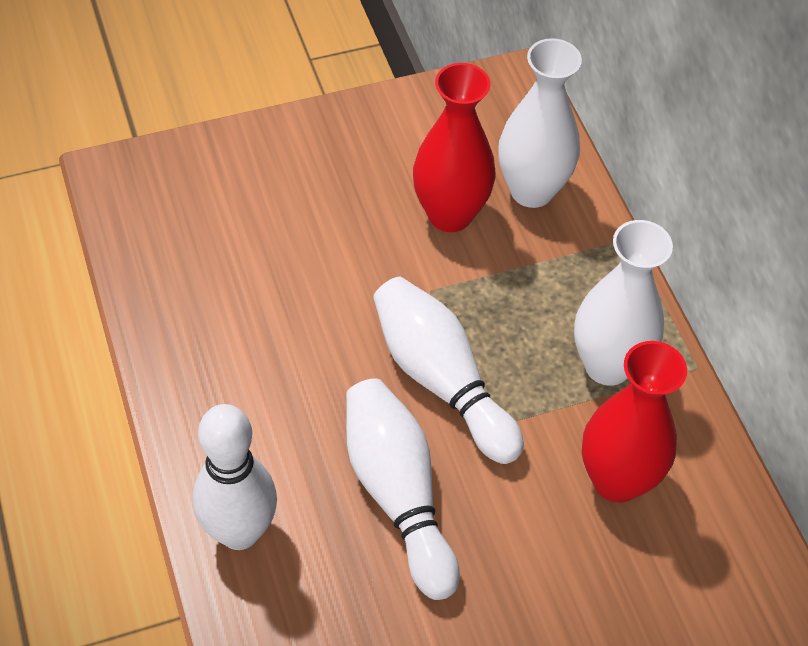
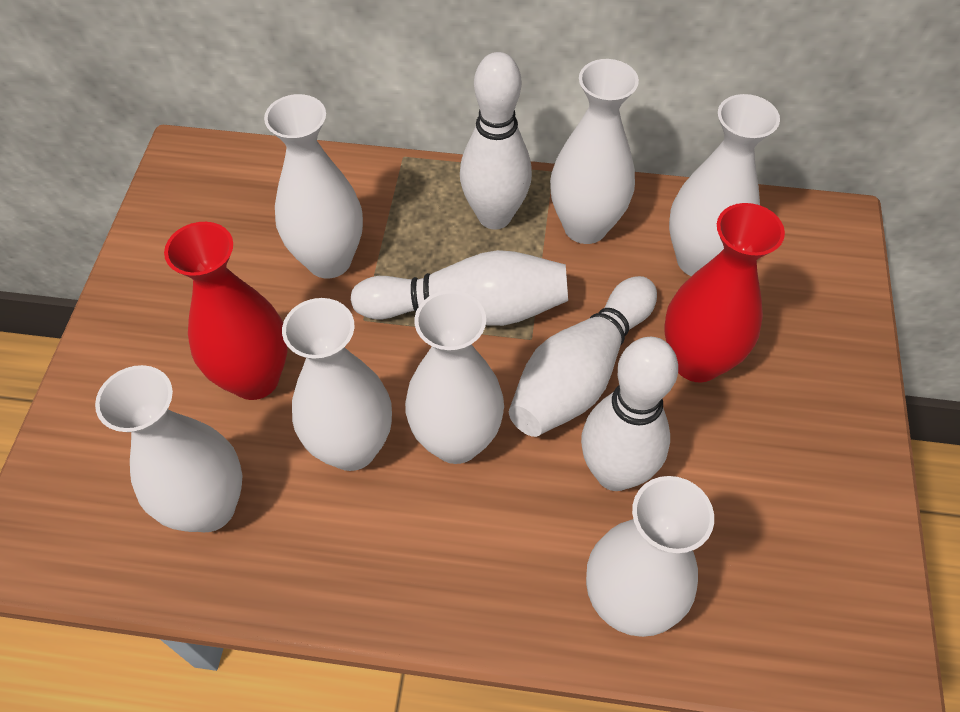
white bowling pin: [193,404,277,550] [346,378,460,600] [373,277,524,464] = 3 -> [351,250,568,326] [460,52,532,230] [509,276,657,437] [581,337,678,491] = 4
white vase: [498,38,582,208] [574,220,673,386] = 2 -> [95,365,242,532] [264,94,363,278] [282,298,392,471] [405,290,504,464] [550,59,639,244] [586,476,714,637] [669,94,780,276] = 7

